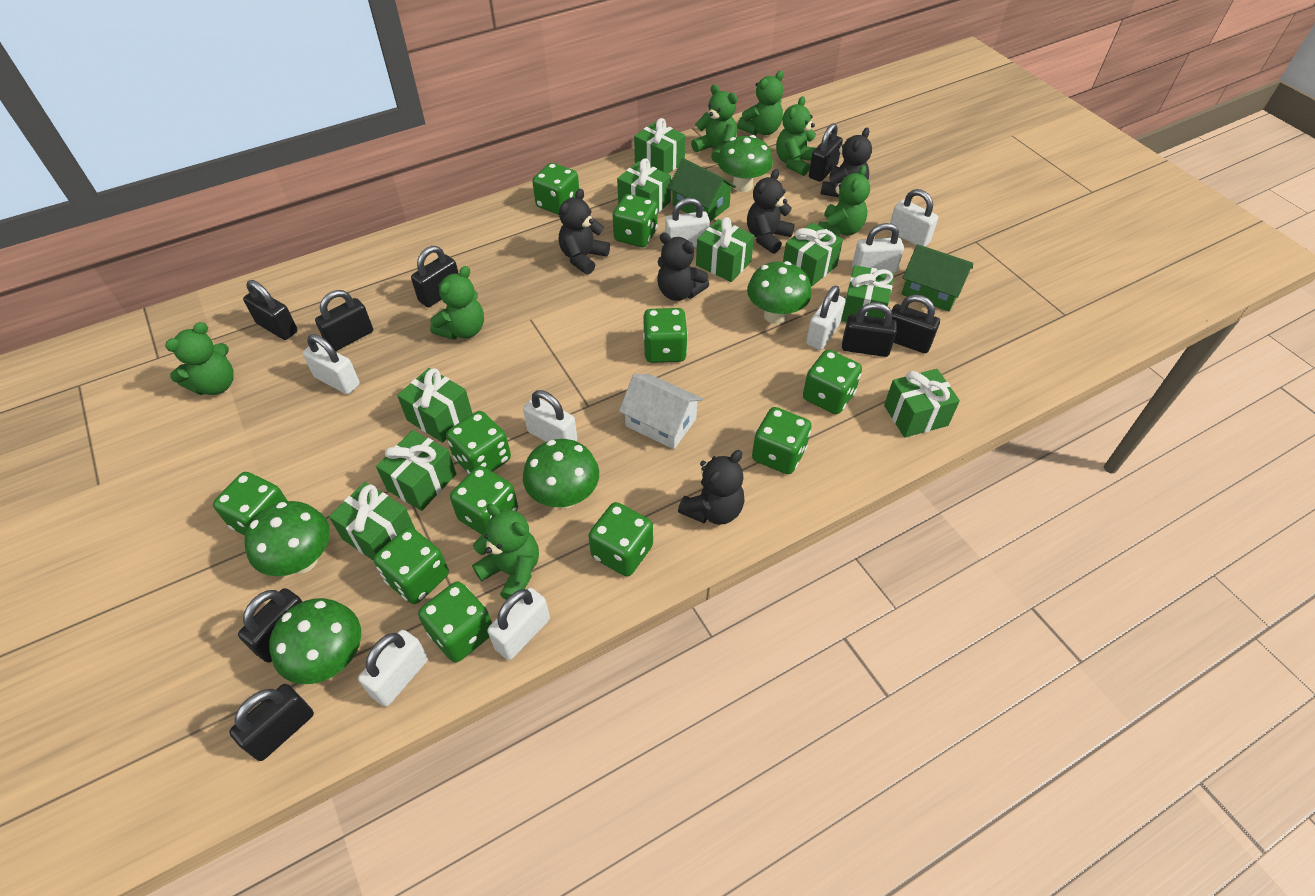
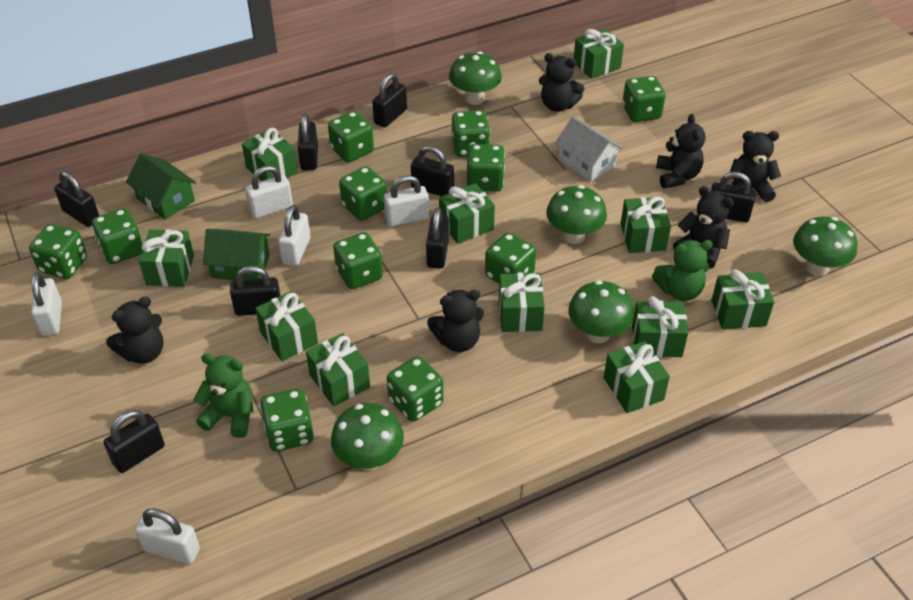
black teddy bear: [559,189,610,275] [657,232,709,301] [678,450,745,525] [747,169,795,254] [820,128,872,197] = 5 -> [106,297,163,364] [427,290,484,352] [539,53,585,112] [656,114,705,189] [673,186,734,269] [730,131,781,202] = 6
green gift: [329,482,416,561] [376,430,456,511] [397,368,473,443] [617,158,671,213] [634,118,685,174] [696,217,754,282] [783,222,843,287] [841,265,894,322] [884,369,960,438] = 9 -> [139,229,194,287] [242,128,298,181] [255,291,318,361] [306,333,370,407] [439,183,495,244] [499,272,545,332] [574,28,624,79] [604,341,670,413] [621,197,671,253] [632,296,688,357] [712,269,774,330] = 11
green teddy bear: [165,322,234,395] [430,266,484,340] [472,504,539,600] [691,84,737,163] [737,71,784,135] [776,96,816,176] [818,165,870,237] = 7 -> [193,354,253,438] [652,240,713,301] = 2
white padlock: [303,334,360,394] [358,630,428,707] [487,588,550,660] [523,390,577,442] [665,198,710,248] [806,286,846,350] [852,223,904,273] [889,189,938,246] = 8 -> [31,272,62,336] [135,508,200,564] [245,165,293,219] [278,205,310,266] [384,175,429,227] = 5

